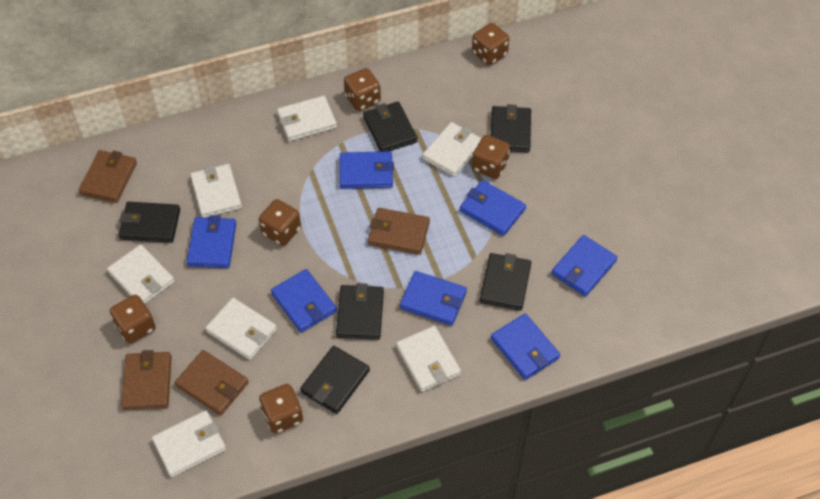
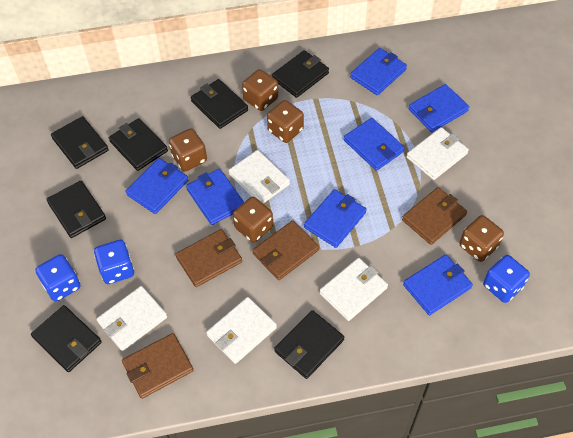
black wallet: [118,202,180,243] [300,346,370,414] [336,283,384,340] [363,101,417,151] [480,253,531,311] [491,104,531,152] = 6 -> [31,305,102,372] [46,181,106,238] [51,116,109,169] [109,118,168,171] [191,79,248,129] [272,50,329,98] [274,310,344,379] = 7
blue dice: none = 0 -> [35,254,81,302] [94,240,134,284] [483,255,530,303] = 3
brown dice: [110,295,155,344] [259,199,301,246] [259,384,303,434] [344,68,381,111] [472,23,509,66] [472,135,510,179] = 6 -> [169,128,207,172] [233,197,273,243] [242,69,278,111] [267,100,304,143] [459,215,504,262] = 5
white wallet: [107,245,175,304] [152,410,226,477] [190,164,242,218] [205,298,277,360] [277,96,337,141] [396,326,461,392] [422,122,482,177] = 7 -> [96,286,167,351] [206,297,277,364] [228,150,290,204] [320,258,388,321] [407,127,469,180] = 5

